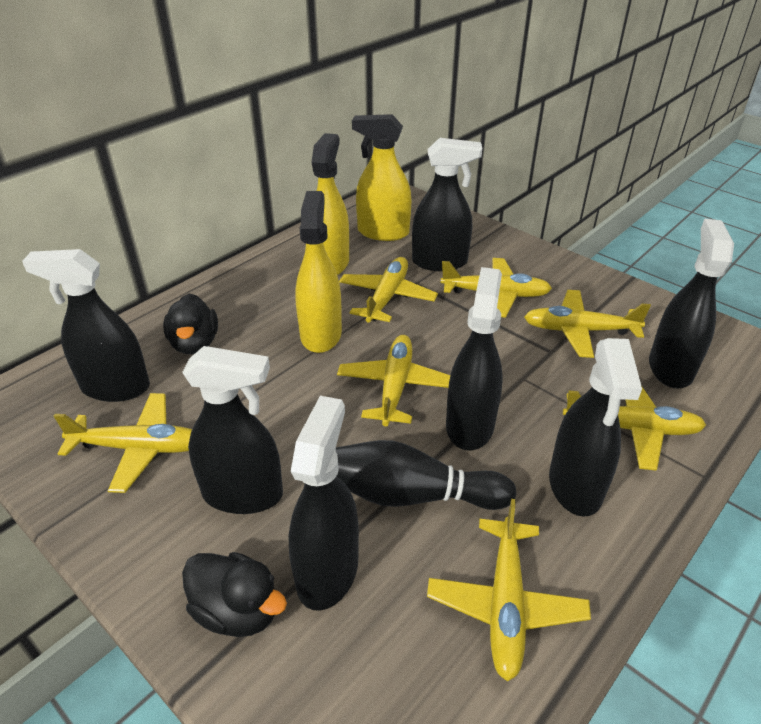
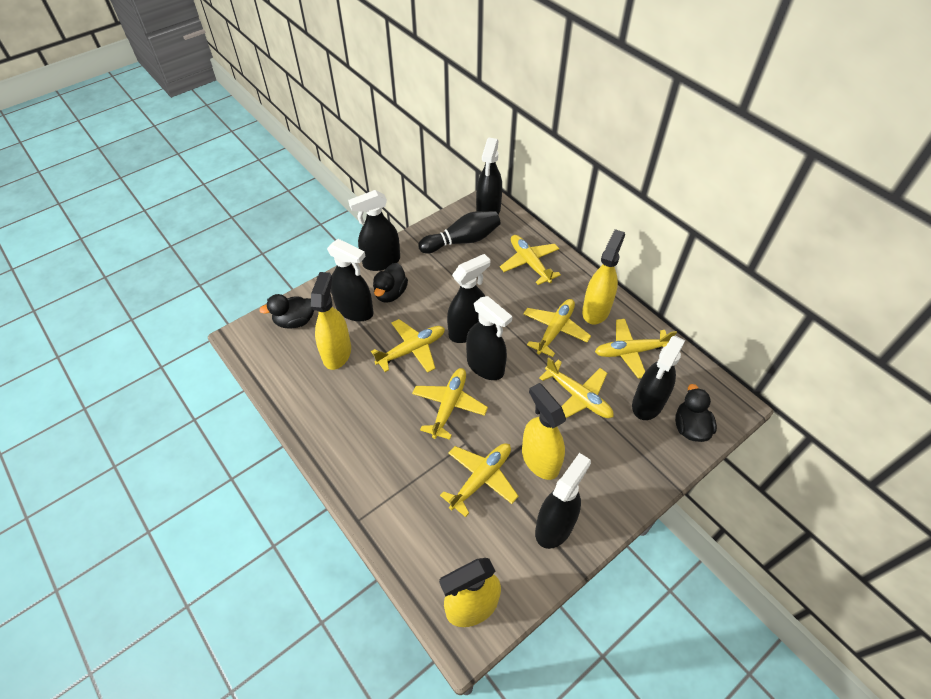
black duck: [163,293,218,354] [182,552,287,637] = 2 -> [259,294,314,329] [373,263,408,303] [675,384,717,442] = 3
yellow spray bottle: [295,191,342,353] [312,133,349,275] [352,114,411,241] = 3 -> [311,272,351,370] [439,558,501,627] [522,383,566,480] [582,229,625,324] = 4

